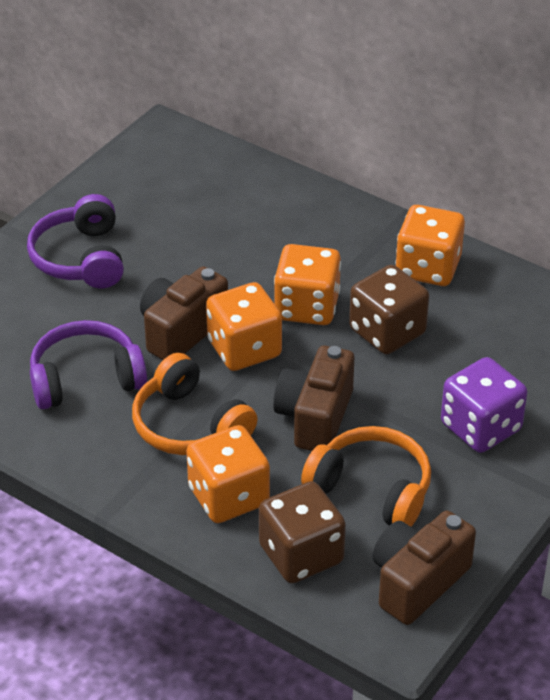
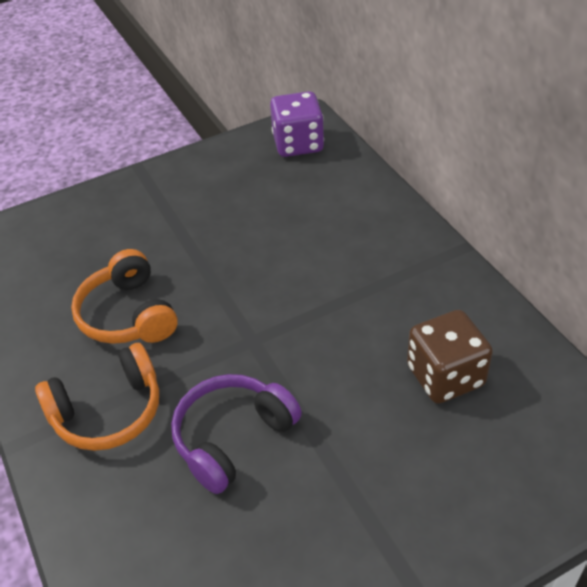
brown camera: [140,266,228,360] [273,346,354,451] [372,511,476,625] = 3 -> none = 0
brown dice: [259,481,346,583] [349,265,429,354] = 2 -> [407,310,493,404] = 1
orange dice: [186,425,270,523] [206,282,282,371] [274,244,341,325] [395,205,465,286] = 4 -> none = 0
purple headphones: [27,194,124,288] [30,320,147,409] = 2 -> [171,374,302,494] = 1

